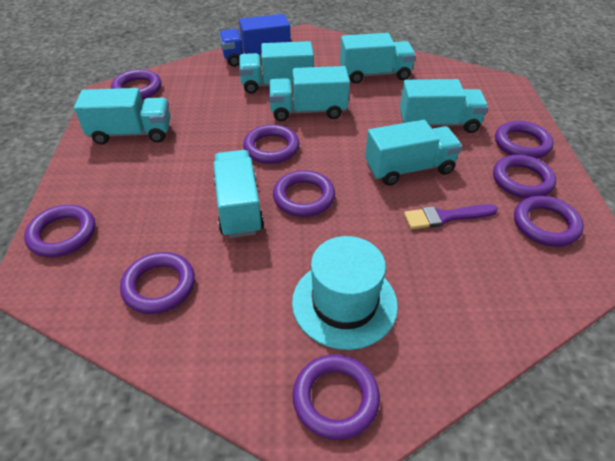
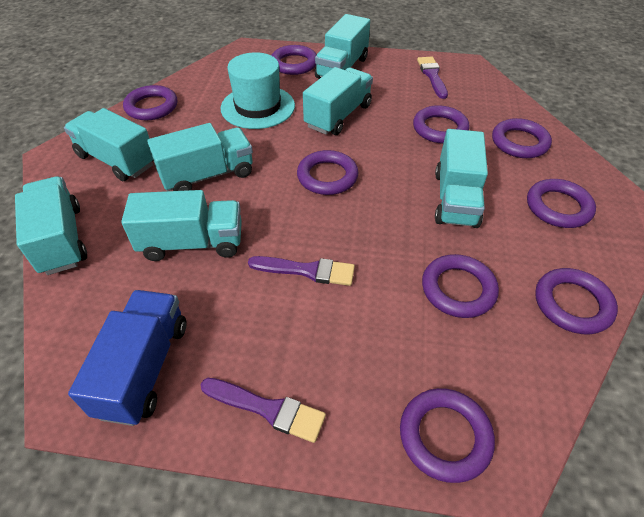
purple brush: [404,204,498,229] = 1 -> [200,378,326,443] [248,256,355,286] [417,57,448,99] = 3

